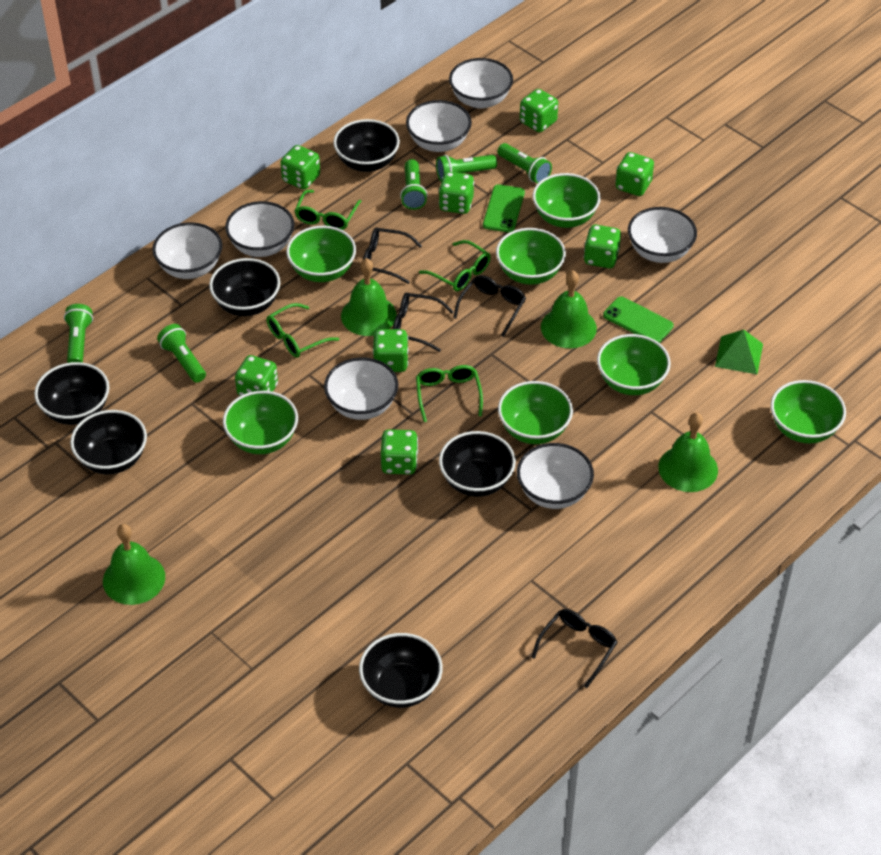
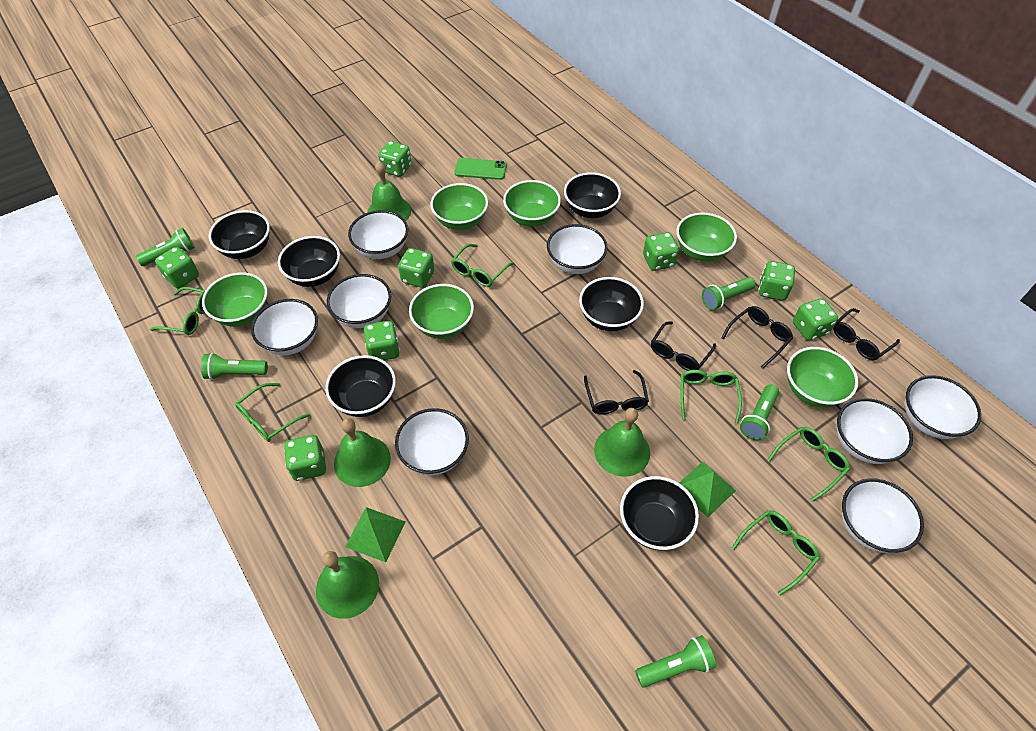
green bowl: [223,391,298,454] [286,226,356,282] [496,228,566,285] [498,381,573,444] [533,173,601,228] [597,334,671,395] [771,380,846,443] = 7 -> [202,272,268,327] [409,284,474,339] [430,183,488,230] [503,180,561,227] [676,212,737,262] [787,347,858,408] = 6
green glasses: [266,303,339,358] [295,190,362,230] [416,365,483,422] [419,240,491,291] = 4 -> [150,287,205,335] [235,383,310,442] [451,244,514,287] [681,370,742,424] [732,510,820,595] [768,427,850,502] = 6
green phone: [483,184,525,232] [603,297,674,343] = 2 -> [455,158,507,180] = 1
green pyramid: [715,330,763,374] = 1 -> [345,507,406,562] [679,462,736,518] = 2
white bowl: [152,222,222,279] [225,201,294,257] [324,357,398,420] [406,100,472,152] [449,58,513,109] [517,443,594,509] [628,207,697,263] = 7 -> [251,299,318,355] [327,274,391,328] [348,210,408,259] [395,408,469,475] [547,224,607,274] [837,398,913,464] [842,478,924,553] [905,375,981,439] = 8

